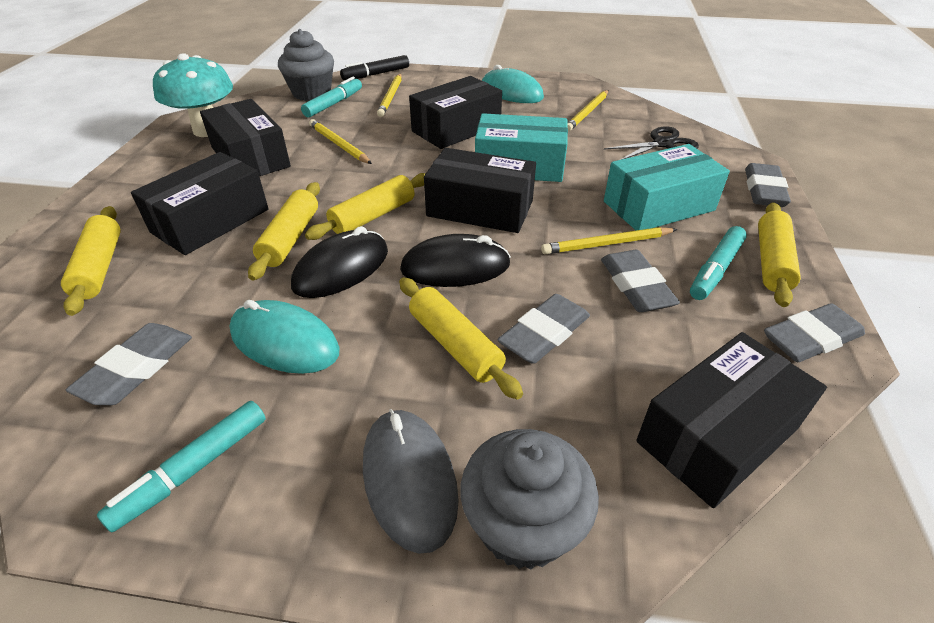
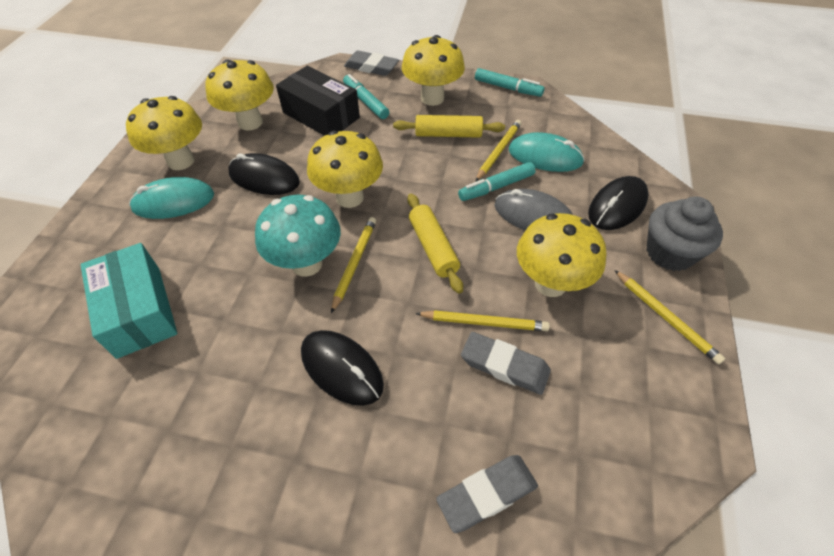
black box: [131,152,269,255] [200,99,291,176] [409,76,502,149] [424,148,536,233] [636,332,827,508] = 5 -> [276,66,360,136] = 1
black marker: [340,55,409,80] = 1 -> none = 0
black mouse: [291,226,388,298] [400,234,511,287] = 2 -> [228,153,300,195] [301,330,384,406] [588,176,649,230] = 3
black scissors: [604,126,699,160] = 1 -> none = 0
grey cupcake: [278,29,334,101] [460,429,599,570] = 2 -> [647,197,723,271] = 1
grey eraser: [66,323,192,405] [497,294,590,364] [601,250,680,312] [745,163,791,207] [764,303,865,362] = 5 -> [344,51,399,76] [436,455,538,533] [461,332,551,395] = 3
turquoise box: [475,113,568,182] [604,144,730,231] = 2 -> [81,243,177,359] = 1
yellow mushroom: none = 0 -> [126,96,202,170] [206,59,274,130] [307,131,383,208] [402,35,465,106] [517,213,607,297] = 5
yellow rolling pin: [61,206,121,316] [248,182,320,281] [305,173,426,240] [399,277,523,399] [758,202,801,307] = 5 -> [393,115,505,138] [407,193,463,294] = 2

